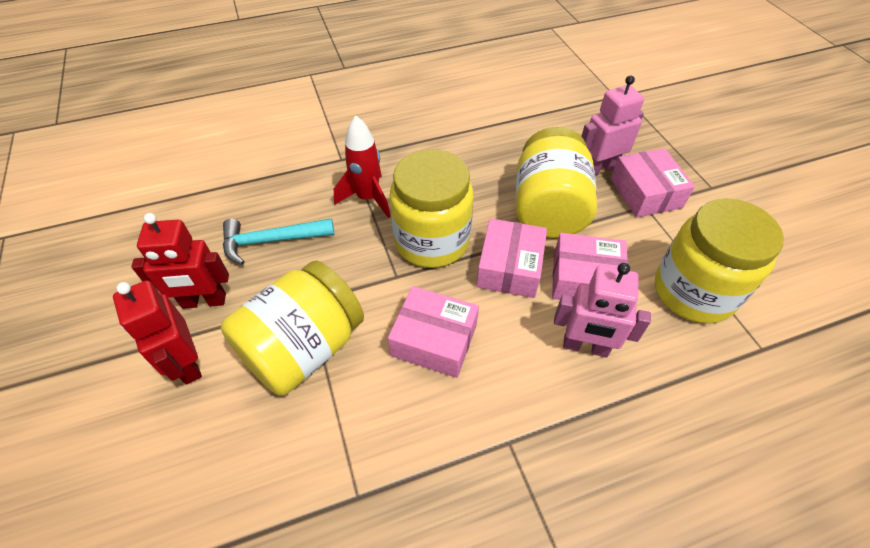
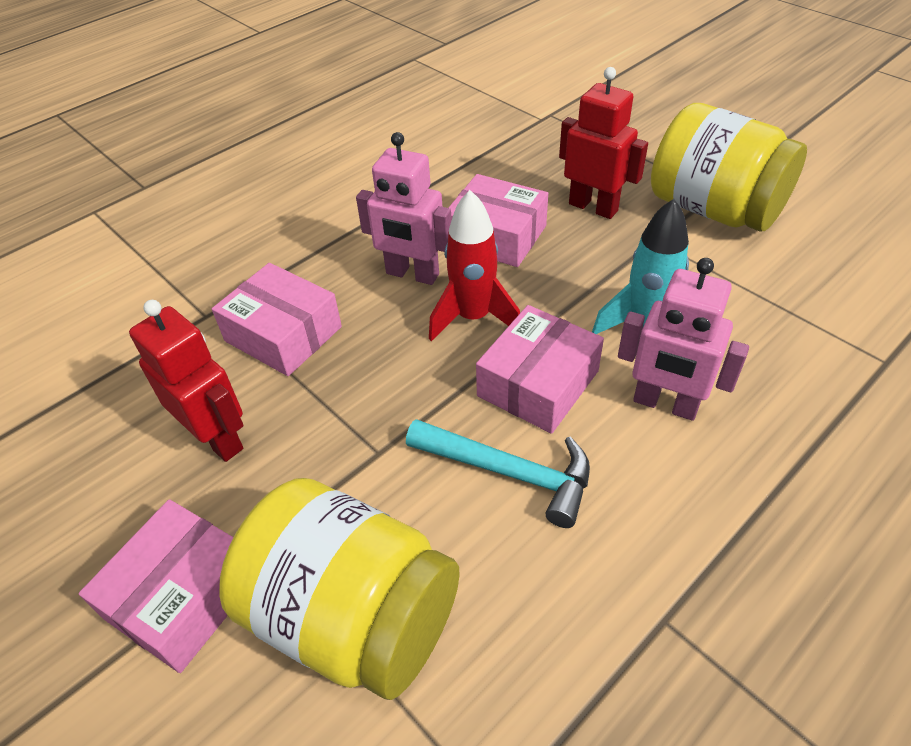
turquoise rocket: none = 0 -> [592,199,689,334] = 1
yellow jar: [221,260,364,396] [390,149,473,268] [516,127,597,238] [655,198,784,324] = 4 -> [219,478,460,700] [651,103,807,231] = 2

